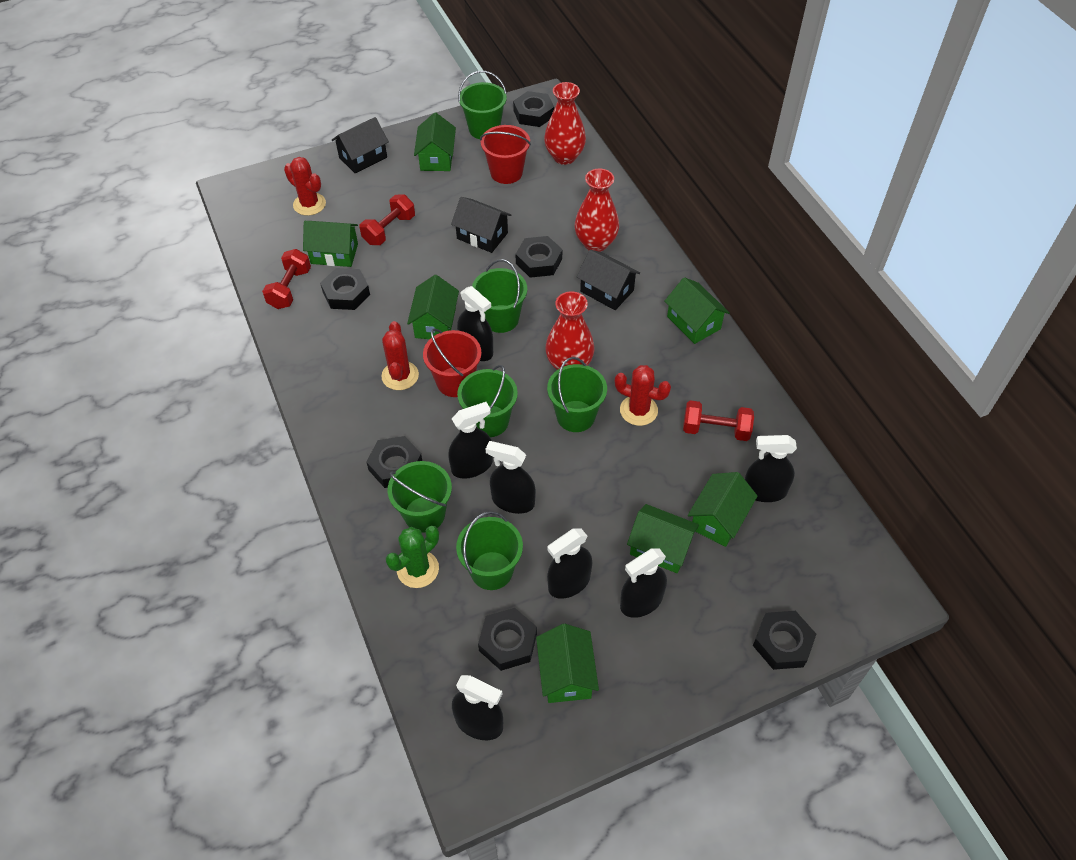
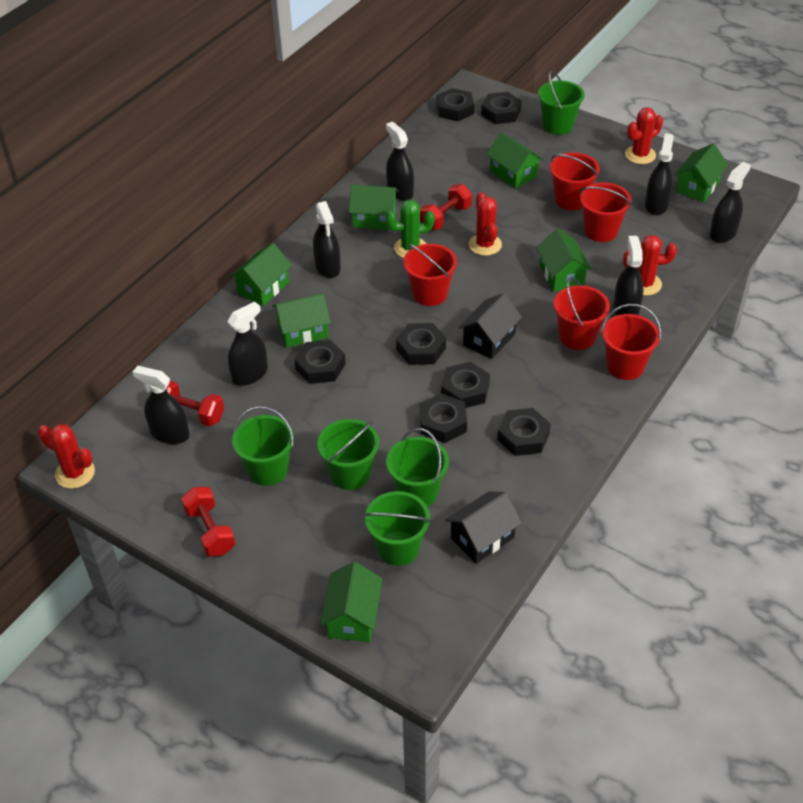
black house: [332,117,389,173] [451,197,511,253] [576,250,640,310] = 3 -> [445,491,522,564] [458,293,522,359] = 2
black nut: [320,268,370,310] [366,436,422,488] [478,608,537,671] [513,91,554,127] [516,236,562,278] [753,611,816,670] = 6 -> [294,340,346,384] [396,323,446,365] [419,393,467,443] [436,88,474,121] [441,362,490,408] [481,92,522,124] [497,408,551,456] = 7
green bucket: [388,461,452,532] [456,511,523,590] [457,365,518,437] [458,71,507,139] [472,259,527,333] [547,357,607,432] = 6 -> [232,406,294,486] [317,419,379,490] [364,491,431,566] [386,428,449,507] [538,71,585,135] = 5
red bucket: [423,329,482,397] [480,125,531,184] = 2 -> [403,243,457,306] [550,152,600,210] [554,277,610,350] [580,182,631,242] [602,304,661,380] = 5
red cactus: [284,157,326,216] [381,321,419,390] [615,365,671,426] = 3 -> [38,424,95,489] [469,192,502,256] [623,235,677,296] [625,107,663,164] = 4
red vase: [544,82,586,165] [545,291,595,370] [575,169,619,252] = 3 -> none = 0

